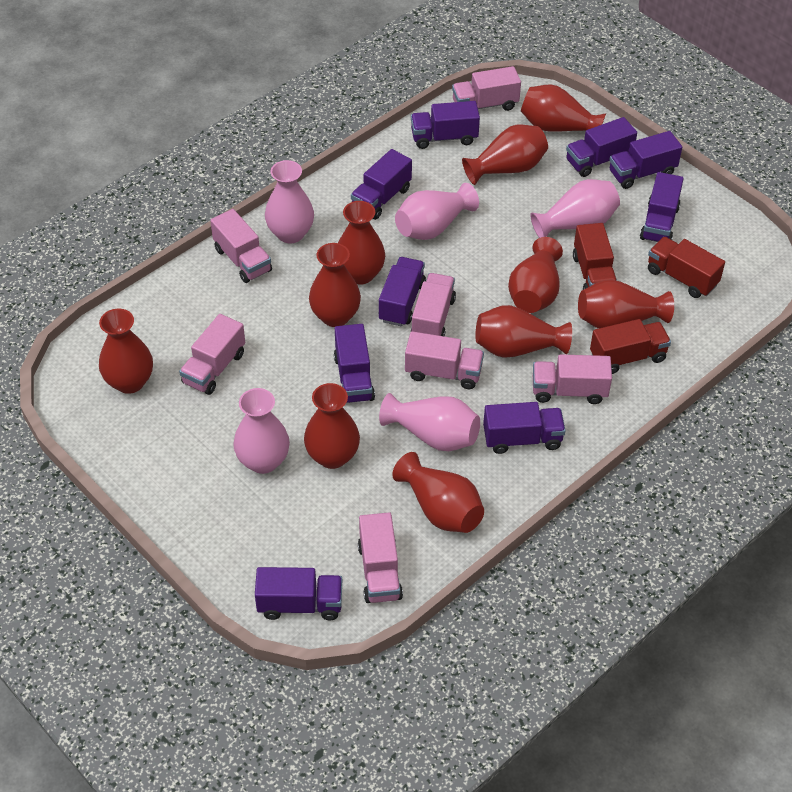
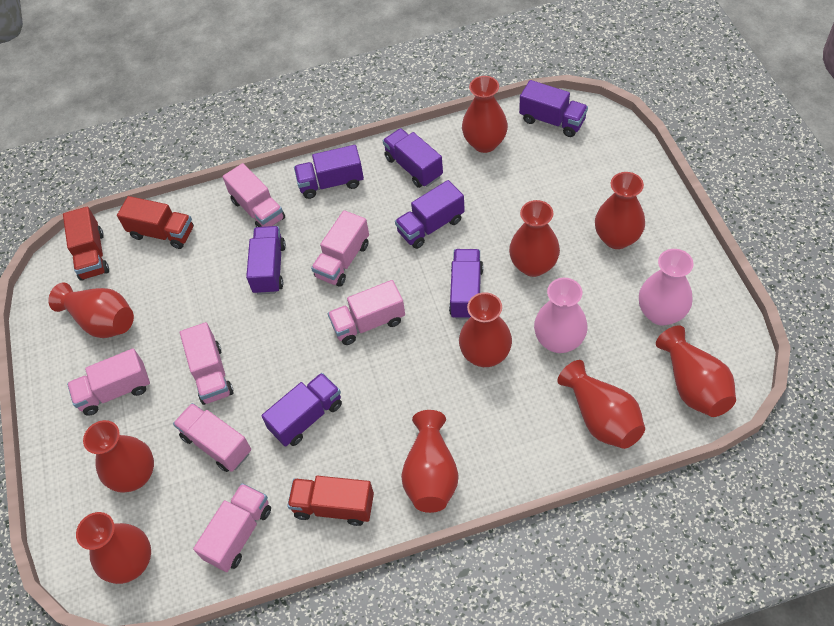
pink vase: [233,388,290,474] [265,160,314,244] [379,393,480,451] [395,183,479,240] [530,179,620,238] = 5 -> [534,278,588,353] [639,249,694,325] = 2
purple truck: [255,567,342,620] [334,324,375,403] [351,149,412,220] [379,257,426,326] [411,101,480,149] [483,402,566,454] [566,117,637,177] [609,131,682,189] [640,172,684,242] = 9 -> [246,226,286,295] [261,373,342,447] [294,145,364,199] [383,128,443,188] [395,180,465,249] [449,249,483,319] [519,80,588,137] = 7

